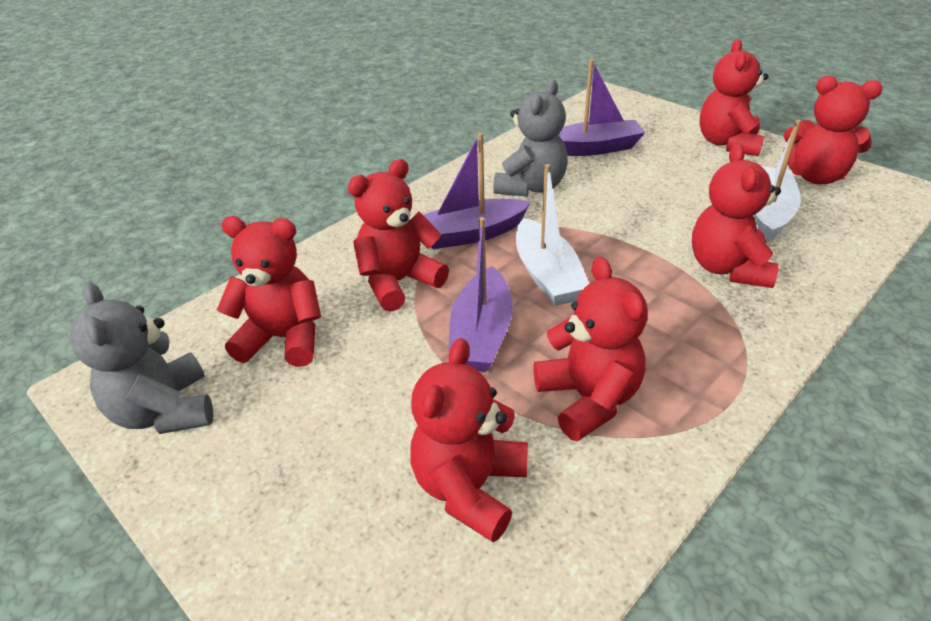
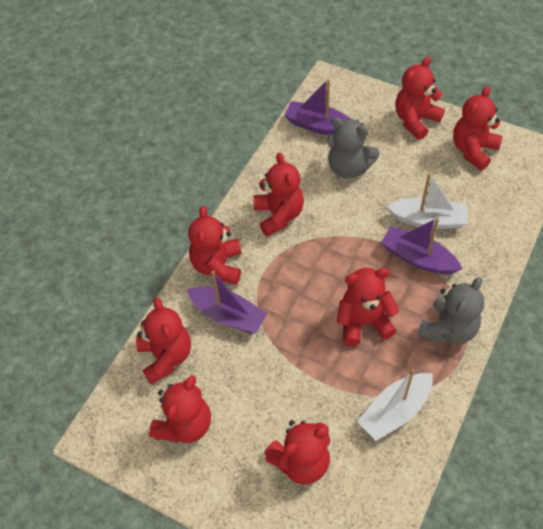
red teddy bear: [217,216,321,367] [348,159,449,312] [410,338,528,542] [533,257,648,441] [692,144,781,288] [699,39,769,156] [783,76,883,184] = 7 -> [136,298,191,385] [149,375,211,443] [188,206,242,285] [253,153,304,237] [264,420,330,484] [337,268,399,346] [395,57,445,140] [453,86,503,171] = 8

